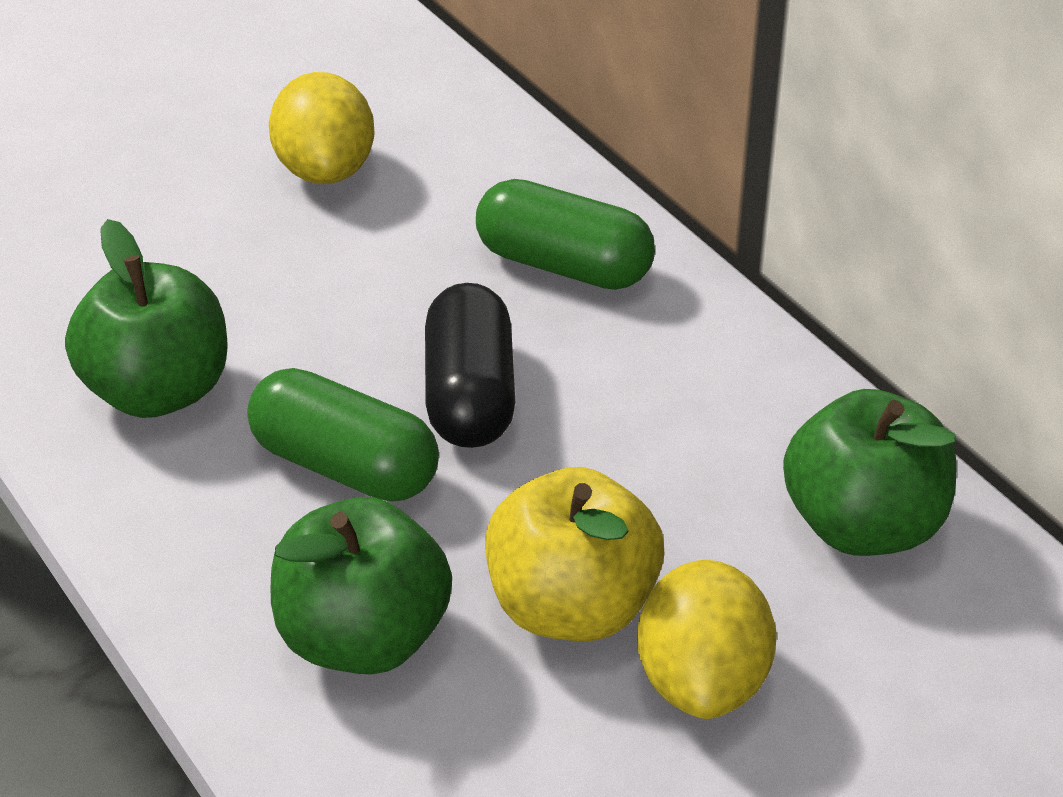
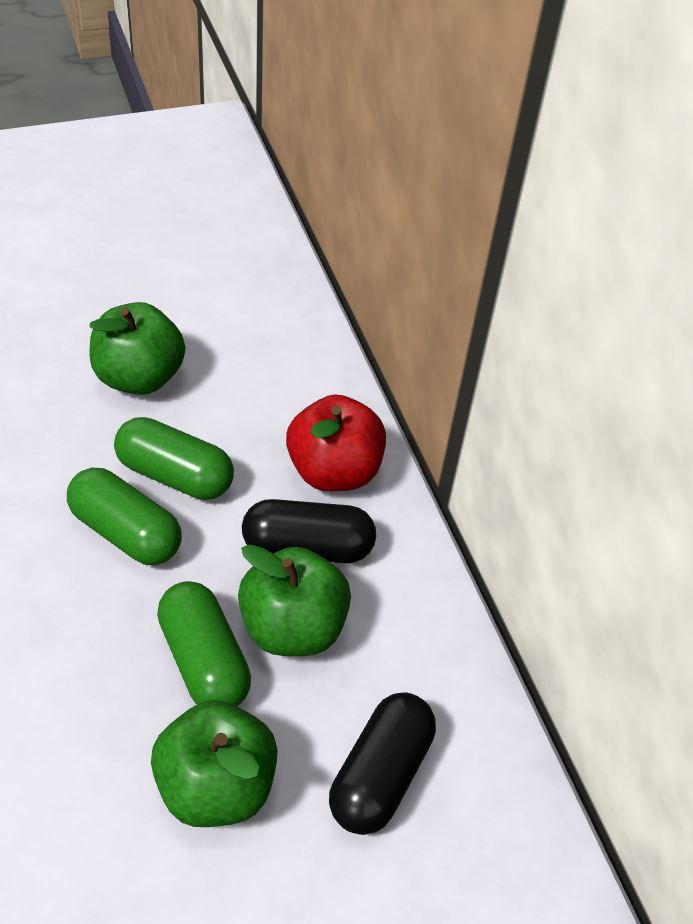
black capsule: [425,283,515,448] = 1 -> [242,499,376,563] [329,693,436,835] = 2
green capsule: [247,368,439,502] [476,179,655,290] = 2 -> [67,468,182,565] [114,417,234,500] [157,581,251,706] = 3
red apple: none = 0 -> [286,394,386,491] = 1
yellow apple: [485,467,664,641] = 1 -> none = 0
yellow lemon: [269,72,375,184] [637,560,777,719] = 2 -> none = 0

